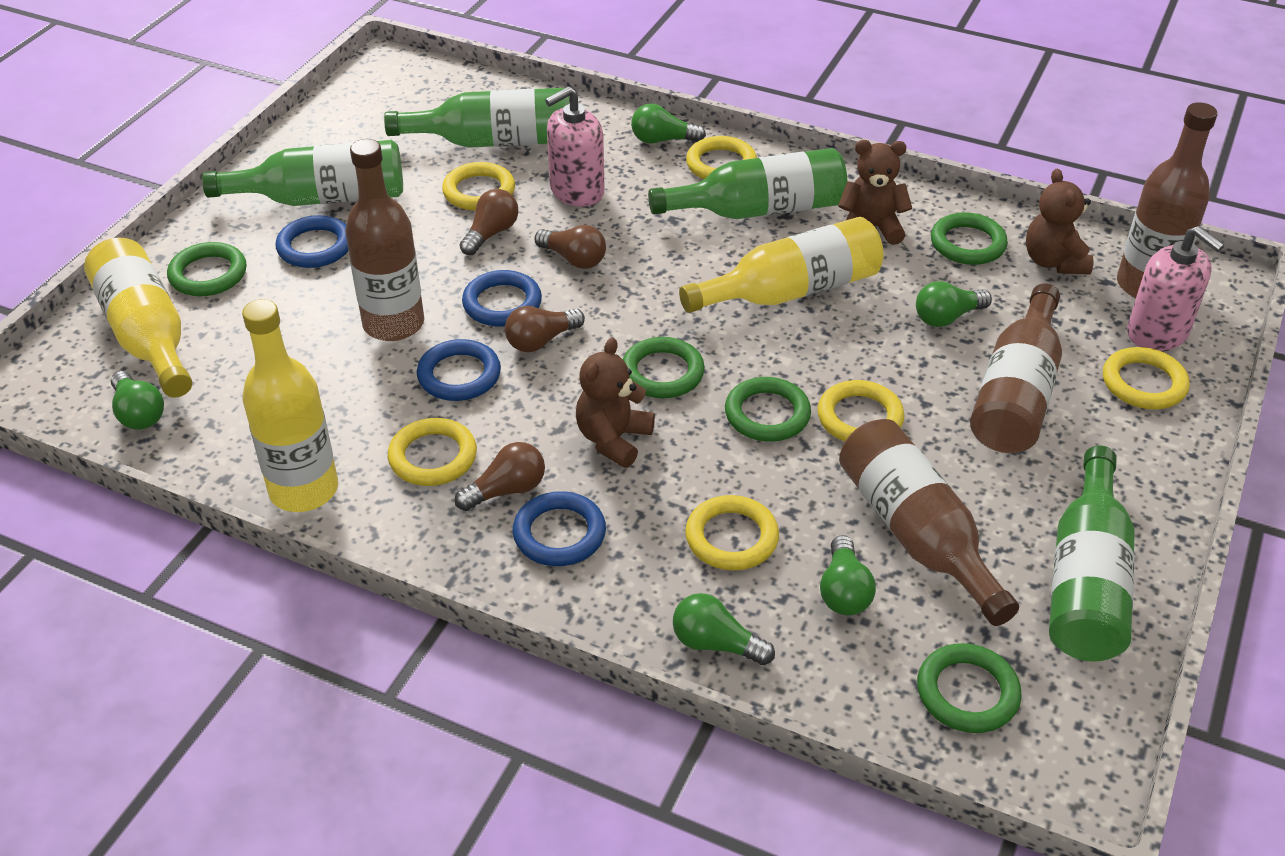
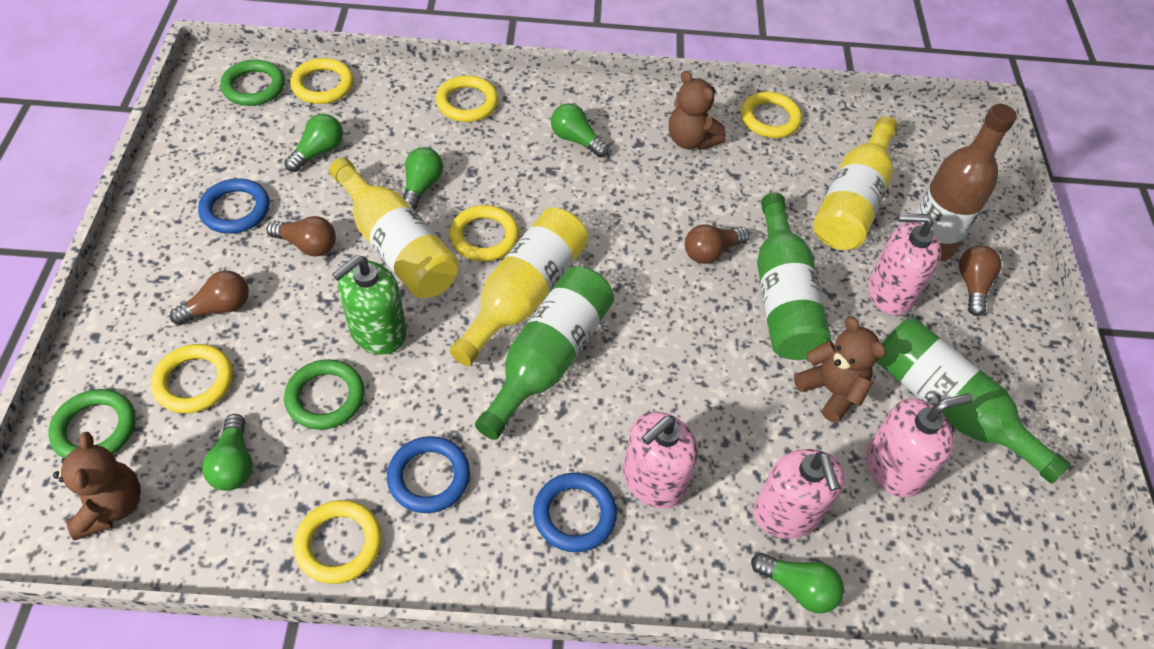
blue ring: [275,215,349,268] [417,339,501,401] [462,270,542,326] [512,491,606,566] = 4 -> [198,178,270,234] [387,436,470,513] [533,473,617,552] = 3
brown bottle: [345,139,424,341] [839,419,1019,626] [970,283,1062,453] [1117,102,1218,298] = 4 -> [915,104,1017,261] = 1
green bottle: [202,140,403,206] [384,88,570,148] [648,148,847,219] [1049,446,1135,662] = 4 -> [475,267,614,440] [757,193,831,360] [876,318,1071,484] = 3
green ring: [167,242,247,296] [623,337,705,398] [725,377,811,442] [917,643,1022,733] [931,212,1008,265] = 5 -> [48,389,136,458] [220,59,285,106] [284,359,364,430] = 3
green soap dispenser: none = 0 -> [332,255,406,355] = 1
pink soap dispenser: [545,86,605,207] [1127,226,1224,351] = 2 -> [623,412,698,508] [754,449,845,539] [866,393,973,497] [868,213,941,315] = 4

